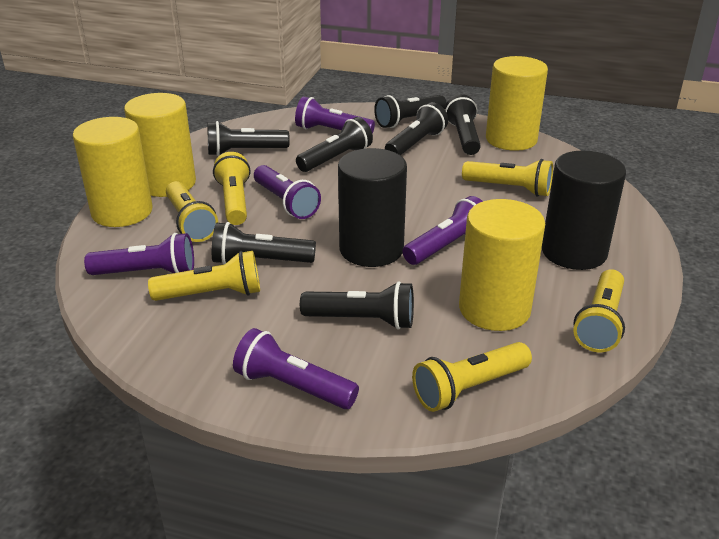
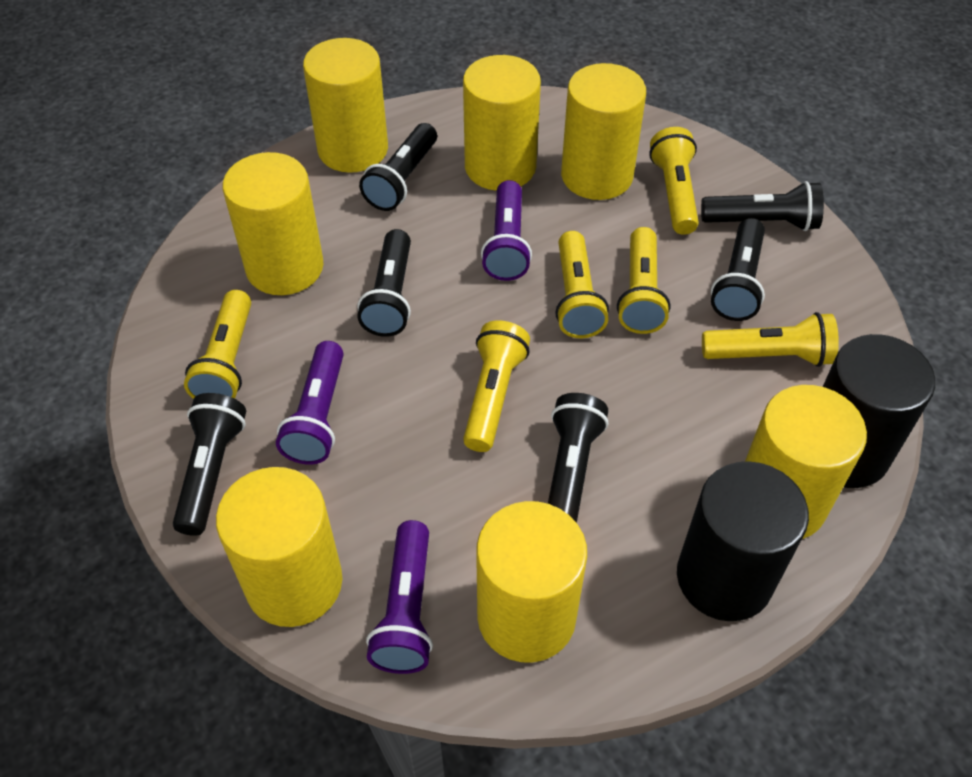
black flashlight: [208,121,290,156] [212,222,316,265] [296,117,373,172] [300,281,414,330] [374,95,447,128] [385,102,448,155] [445,94,481,155] = 7 -> [173,393,246,536] [357,229,411,337] [359,123,437,211] [548,393,608,523] [701,181,824,231] [711,218,765,321] = 6
purple flashlight: [84,233,194,275] [233,328,359,409] [254,165,321,219] [295,97,375,134] [402,196,483,265] = 5 -> [276,341,344,465] [366,520,433,674] [481,180,532,281] = 3
yellow cylinder: [73,117,153,227] [124,93,196,197] [459,199,545,331] [486,56,548,151] = 4 -> [216,467,342,627] [223,152,323,295] [303,38,388,173] [463,55,541,191] [476,501,587,663] [561,63,646,200] [745,385,867,539] = 7

